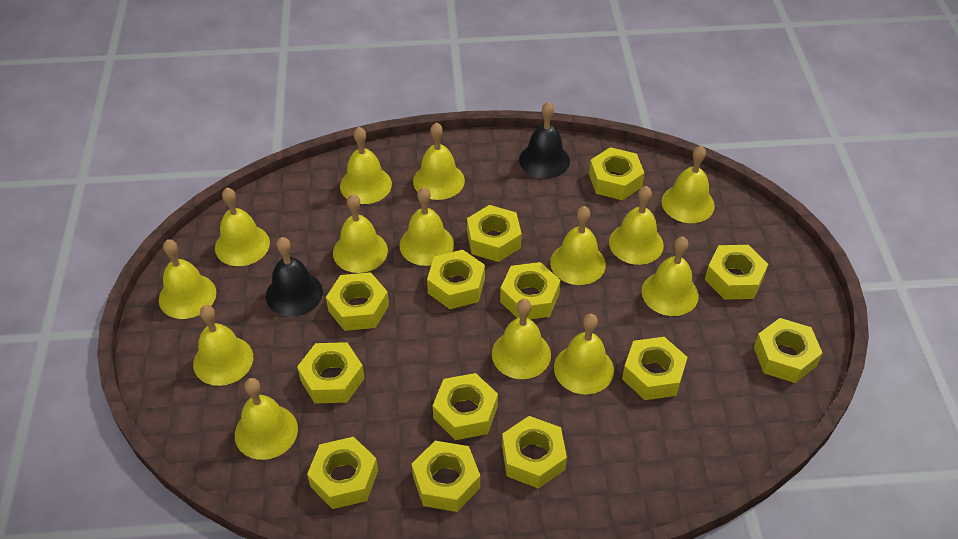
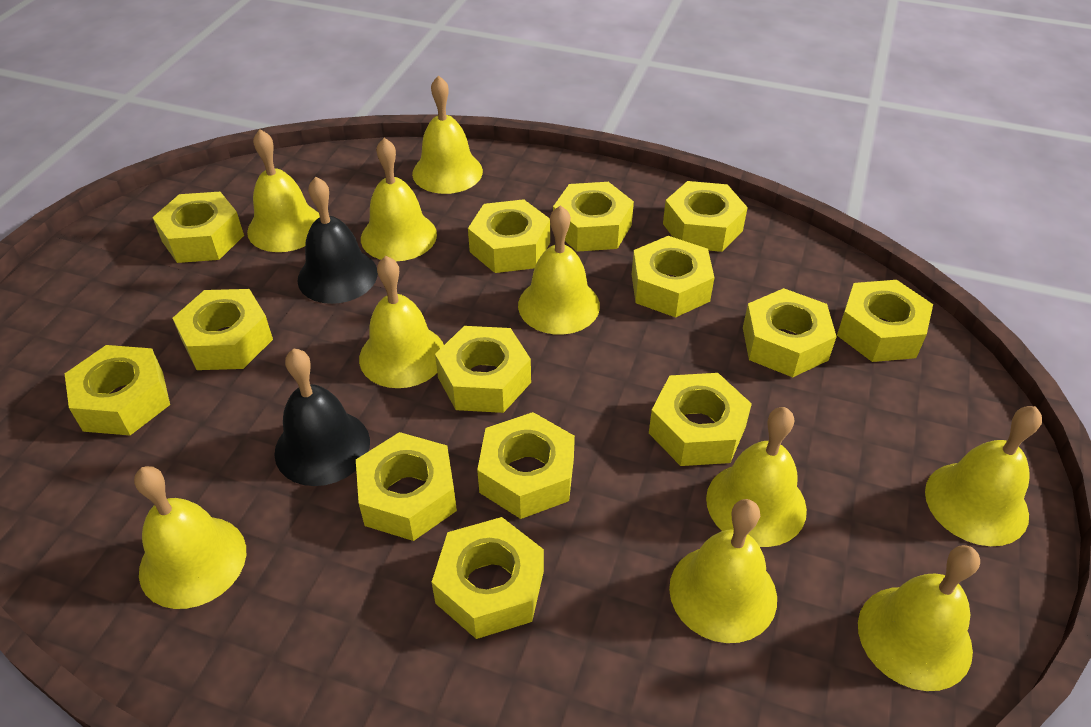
yellow bell: [159,239,216,319] [193,305,253,386] [215,188,270,266] [235,378,298,460] [333,194,388,273] [340,127,392,204] [399,187,454,266] [413,122,465,200] [492,299,551,379] [550,206,606,285] [554,314,614,395] [609,186,664,265] [642,237,699,316] [661,145,715,223] = 14 -> [134,466,246,609] [247,129,320,252] [359,256,444,388] [361,138,437,261] [412,75,483,194] [518,205,600,335] [669,499,777,643] [706,407,807,547] [858,545,980,691] [925,406,1042,546] = 10
yellow nut: [297,342,365,403] [307,437,378,509] [326,272,389,331] [412,441,480,512] [427,250,485,309] [433,373,498,440] [467,205,522,262] [500,262,561,319] [502,416,567,489] [589,147,644,200] [622,337,687,400] [705,245,768,300] [754,318,822,383] = 13 -> [65,345,170,435] [152,192,244,263] [173,289,273,370] [356,432,457,541] [432,517,544,639] [435,326,531,413] [468,199,550,273] [477,412,575,519] [553,182,634,252] [632,236,715,318] [649,373,752,466] [663,181,748,252] [743,288,837,377] [837,280,933,362] = 14

